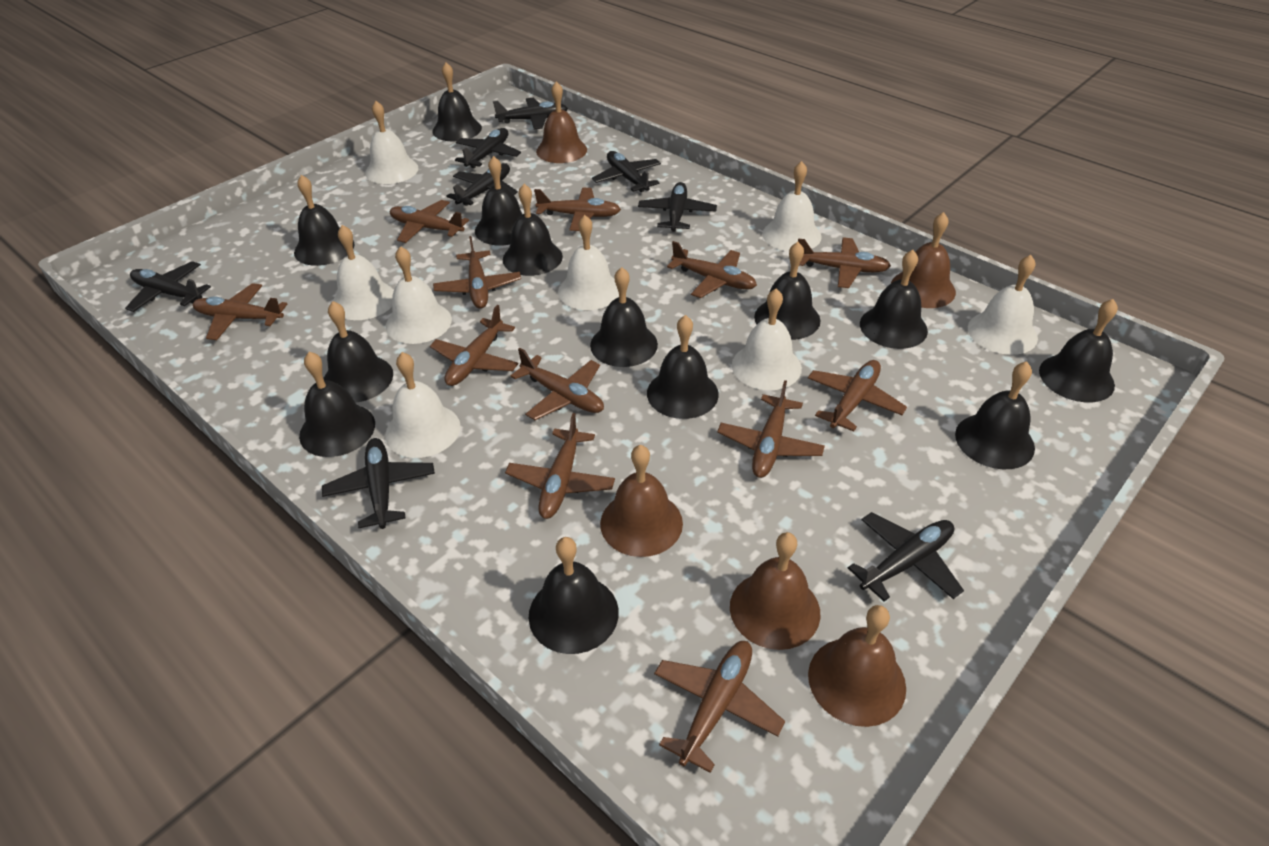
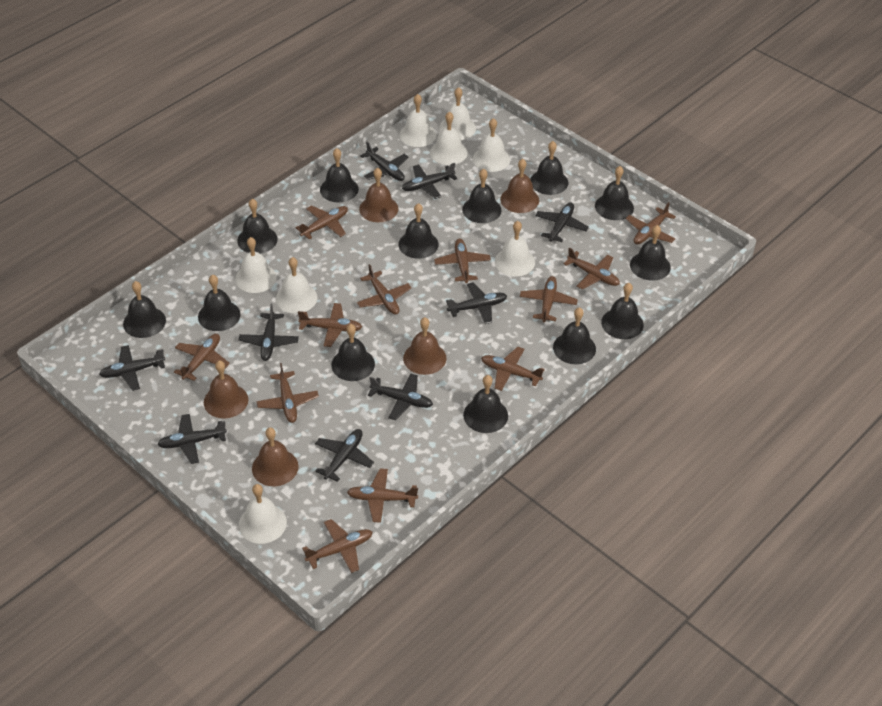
black plane: [125,261,211,312] [322,438,435,529] [447,163,518,206] [455,128,521,168] [493,98,568,130] [592,151,661,192] [638,182,717,232] [848,512,964,602] = 8 -> [99,345,165,391] [157,414,227,464] [239,304,299,361] [315,429,374,482] [360,142,408,181] [368,374,433,420] [402,163,458,199] [446,282,507,324] [535,202,589,242] = 9

